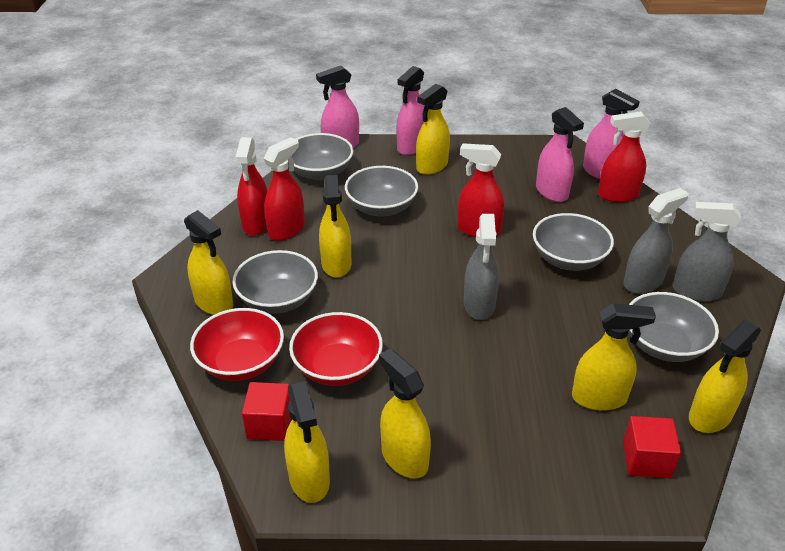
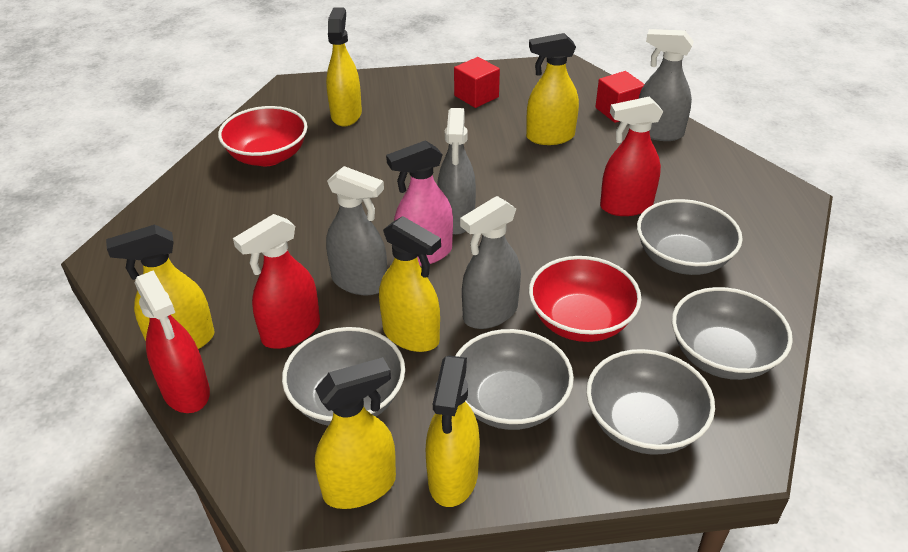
grey spray bottle: [464,214,499,320] [623,188,689,294] [673,202,741,302] = 3 -> [326,166,387,295] [437,108,476,235] [460,196,521,329] [639,29,694,141] = 4
pink spray bottle: [316,65,359,148] [396,66,425,155] [536,107,584,202] [583,89,640,179] = 4 -> [386,140,453,266] = 1
red spray bottle: [235,137,268,236] [264,137,305,241] [458,143,504,237] [598,111,651,202] = 4 -> [135,270,210,413] [233,214,320,349] [600,96,663,216] = 3
yellow spray bottle: [184,210,233,315] [284,381,330,503] [319,175,351,278] [379,349,431,479] [416,84,450,175] [572,303,656,411] [689,320,761,433] = 7 -> [106,224,214,349] [315,357,396,509] [326,8,362,126] [379,216,441,352] [426,356,480,507] [526,33,579,145] = 6

